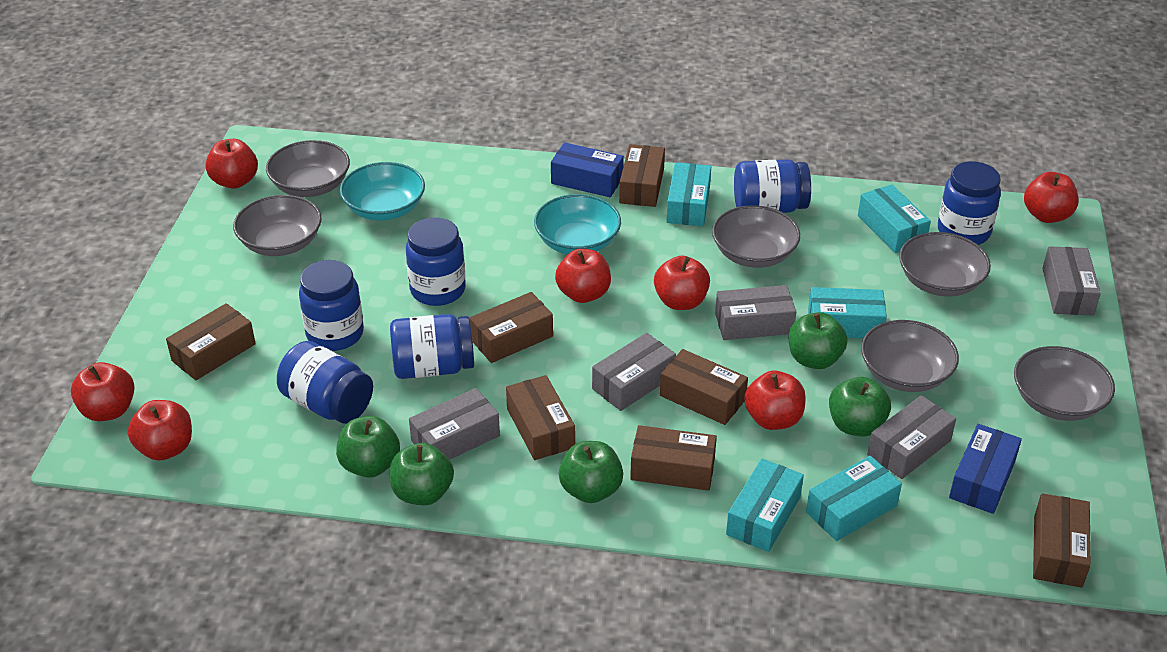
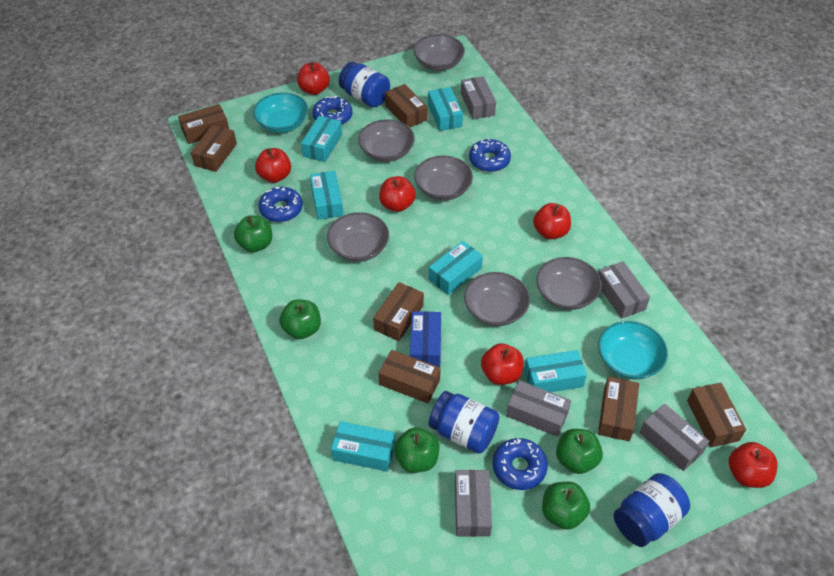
blue box: [551,142,624,197] [949,424,1022,514] = 2 -> [410,311,441,367] = 1
blue donut: none = 0 -> [258,187,303,222] [312,96,353,125] [469,139,511,172] [493,438,548,490] = 4
blue jar: [277,341,373,424] [299,260,364,351] [390,314,474,379] [406,217,466,306] [734,159,811,213] [938,161,1001,245] = 6 -> [339,62,390,107] [429,391,500,454] [614,473,690,547] = 3
red apple: [71,362,135,421] [127,400,192,460] [205,139,258,189] [555,249,611,303] [654,256,710,310] [744,371,806,430] [1024,172,1079,223] = 7 -> [255,148,291,183] [297,62,330,95] [379,176,416,212] [481,343,524,385] [533,203,571,240] [729,442,778,488] = 6
turquoise box: [667,162,711,226] [726,459,804,552] [806,456,902,541] [808,287,887,338] [858,185,931,253] = 5 -> [301,116,342,162] [310,171,344,220] [331,421,395,472] [428,87,463,131] [429,241,483,295] [524,350,587,392] = 6

